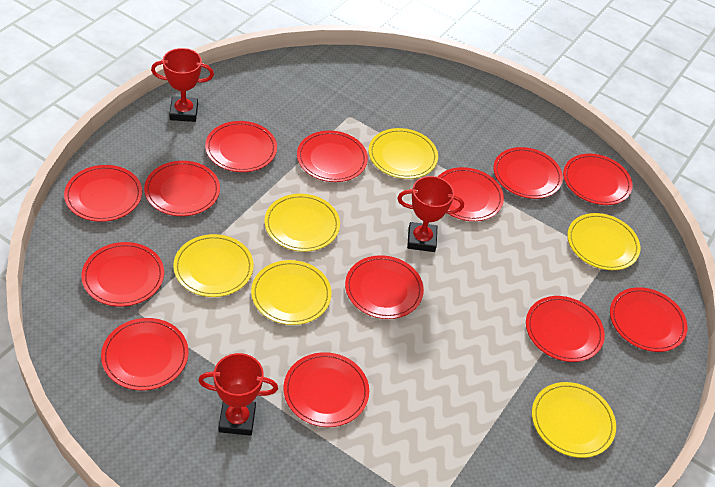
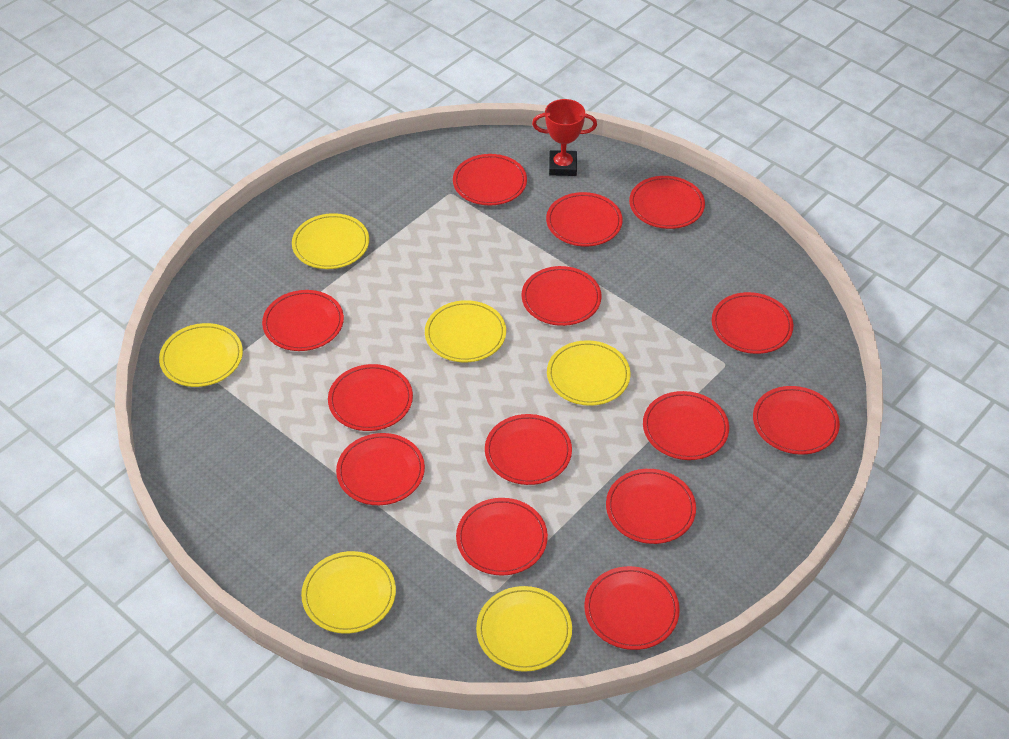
red plate: [64,165,142,222] [81,242,164,307] [101,318,189,390] [144,161,220,216] [205,121,277,172] [284,352,369,427] [297,131,368,182] [345,255,424,319] [438,167,504,221] [493,147,563,199] [526,296,605,362] [563,154,633,205] [610,287,687,352] = 13 -> [262,290,344,351] [328,364,413,431] [336,433,425,505] [453,154,527,206] [456,498,548,576] [485,414,572,485] [522,266,601,326] [546,192,623,247] [584,566,680,650] [606,469,696,544] [629,176,705,229] [643,391,729,460] [712,292,793,354] [753,386,840,455] = 14
red trophy: [151,48,214,122] [198,353,278,436] [397,176,464,252] = 3 -> [532,99,597,176] = 1

